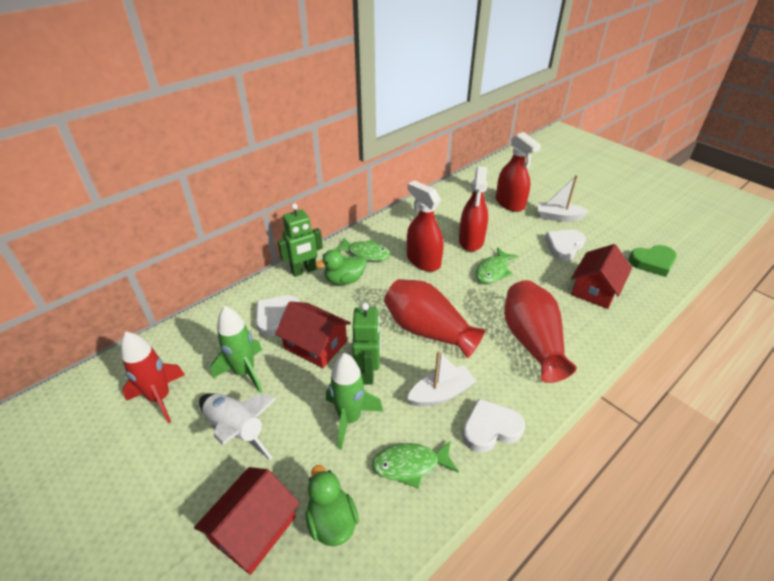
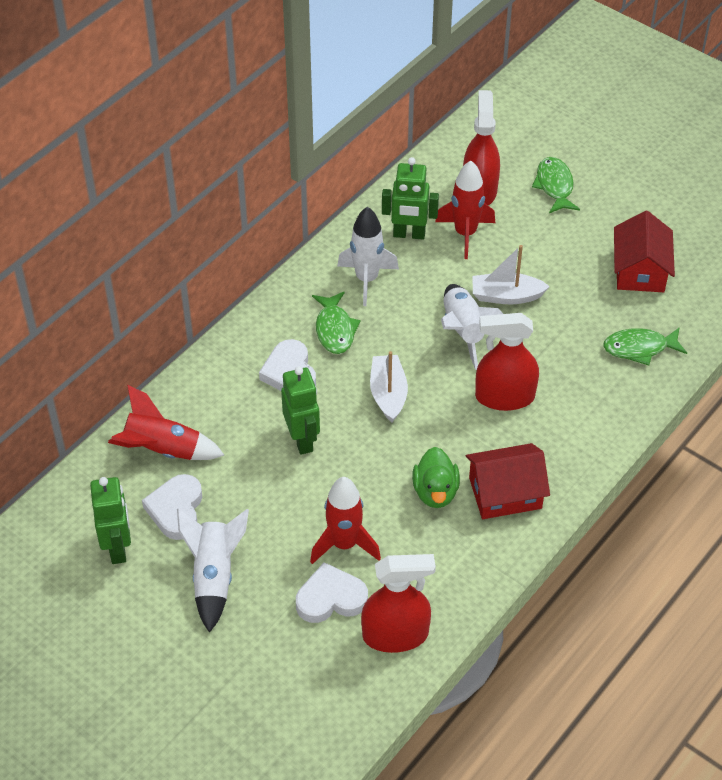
green duck: [306,465,359,546] [315,250,366,285] = 2 -> [412,447,460,508] = 1
green heart: [629,245,677,277] = 1 -> none = 0
green robot: [277,203,323,277] [352,303,381,384] = 2 -> [90,477,131,564] [281,366,320,455] [382,157,439,240] = 3
green rocket: [211,306,263,393] [326,353,383,450] = 2 -> none = 0
red house: [194,467,300,575] [275,301,351,368] [571,244,632,309] = 3 -> [466,443,550,519] [614,211,675,292] = 2
red rocket: [121,332,185,423] = 1 -> [108,385,224,460] [310,477,381,564] [435,161,495,259] = 3
red vase: [384,279,486,358] [504,280,577,383] = 2 -> none = 0
white rocket: [199,393,277,459] = 1 -> [177,508,249,633] [337,207,399,306] [441,284,503,370] = 3

